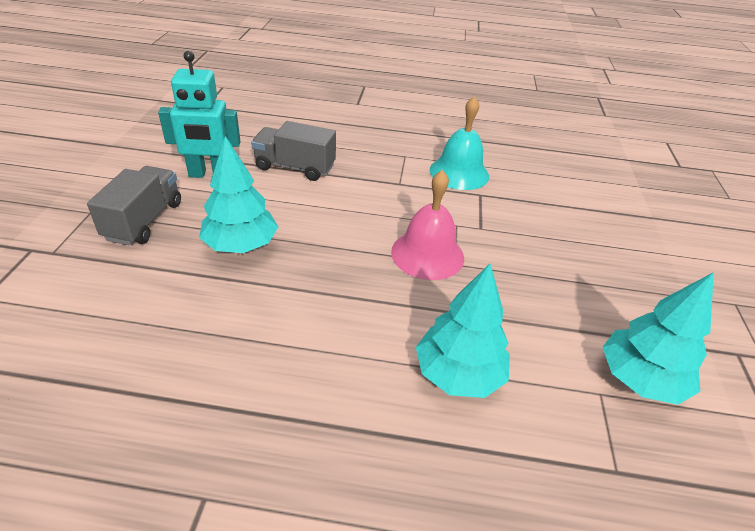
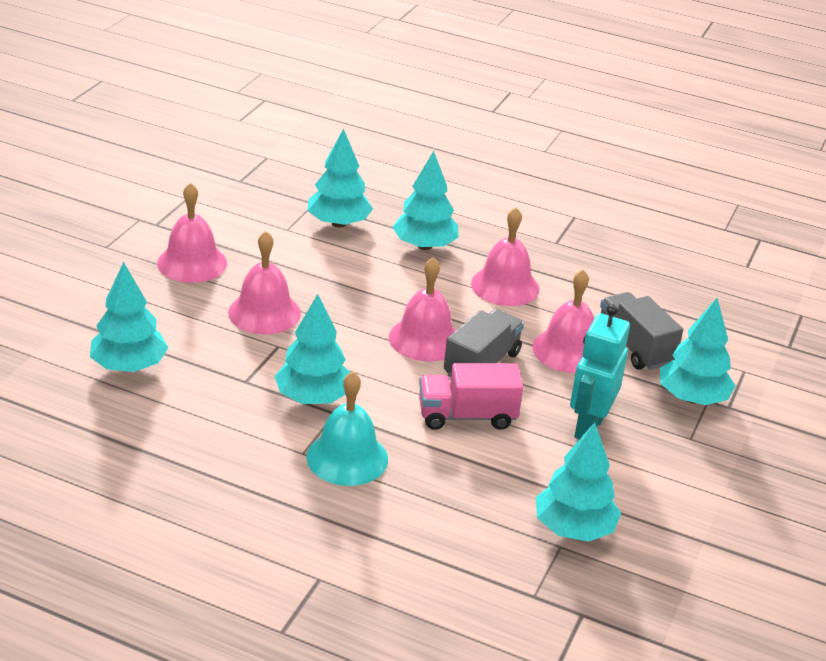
pink bell: [391,170,464,280] = 1 -> [157,182,227,283] [228,231,301,334] [389,257,456,361] [471,207,539,306] [533,269,594,373] = 5
pink truck: none = 0 -> [419,363,523,430] = 1
turquoise tree: [199,136,278,253] [416,264,510,398] [602,272,714,405] = 3 -> [90,262,169,372] [274,294,351,404] [307,128,373,227] [392,151,459,250] [536,422,621,542] [660,298,736,405] = 6

